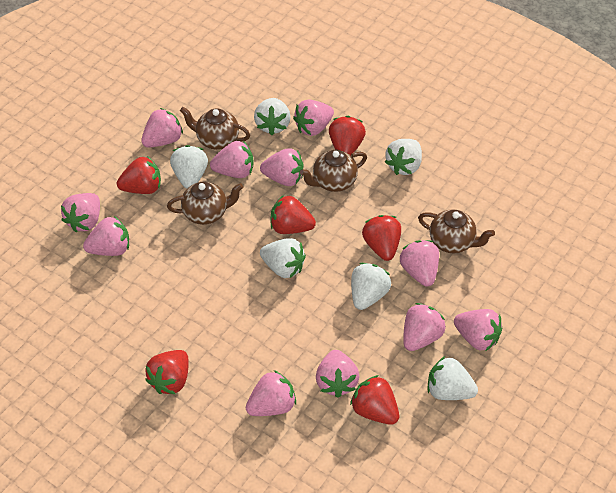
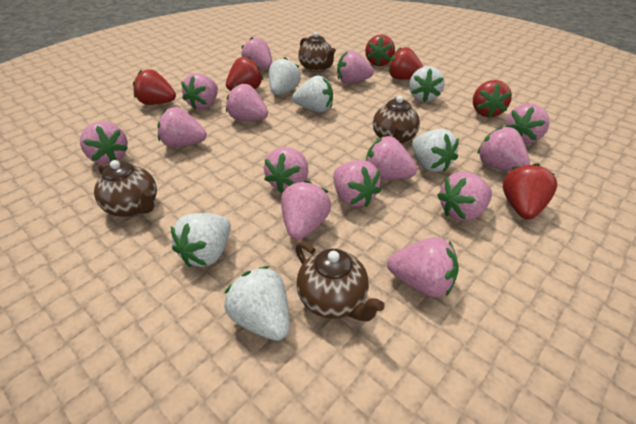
pink strawberry: [61,193,100,232] [83,216,129,256] [141,108,183,148] [210,141,254,178] [246,370,296,416] [260,148,303,186] [293,100,334,136] [316,350,359,398] [400,240,439,287] [403,303,446,351] [454,309,502,351] = 11 -> [80,121,128,164] [158,107,207,147] [181,73,218,110] [226,84,268,121] [241,37,272,70] [264,147,309,193] [281,180,331,240] [333,160,381,207] [337,50,374,84] [366,136,417,180] [387,237,459,297] [437,171,492,221] [477,126,530,171] [505,103,549,144] = 14

